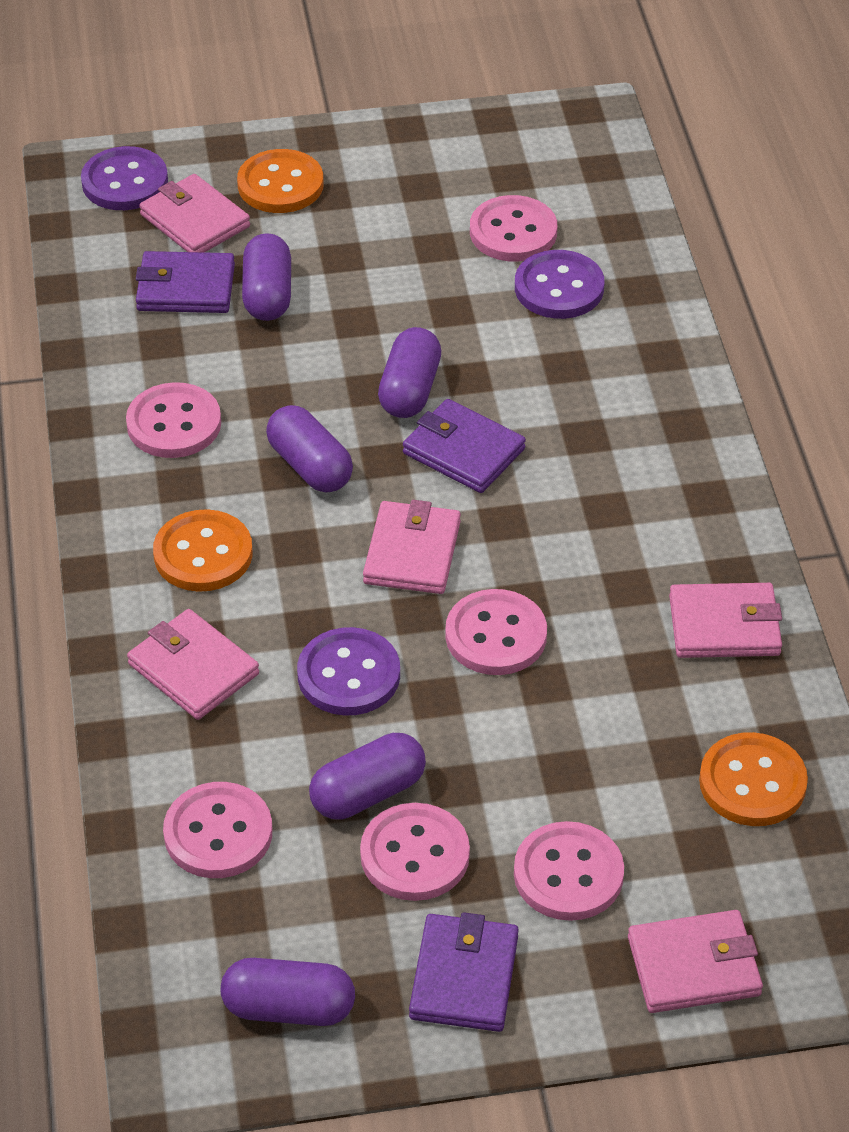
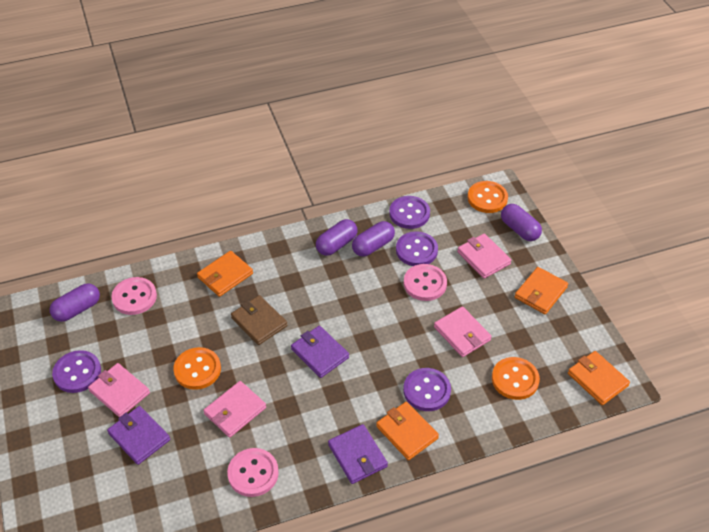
brown wallet: none = 0 -> [231,295,287,345] = 1
orange wallet: none = 0 -> [197,251,253,297] [376,402,439,460] [515,267,568,314] [568,351,630,405] = 4
pink button: [126,382,221,458] [163,782,272,878] [360,803,470,901] [445,589,547,675] [470,195,557,262] [514,821,624,921] = 6 -> [111,277,157,315] [227,448,279,497] [404,264,447,301] = 3
pink wallet: [127,609,259,720] [139,174,250,253] [363,500,461,594] [628,910,763,1013] [669,583,782,658] = 5 -> [88,363,150,417] [203,381,266,438] [434,306,492,357] [457,234,511,279] = 4
purple button: [81,146,168,210] [297,627,400,716] [515,250,605,319] = 3 -> [52,350,101,393] [389,196,430,229] [396,231,438,266] [403,368,451,411] = 4
purple capsule: [221,958,355,1026] [242,233,291,321] [266,405,353,492] [309,733,426,820] [378,327,441,418] = 5 -> [50,284,100,322] [316,219,358,256] [352,221,395,257] [501,204,542,241] = 4

